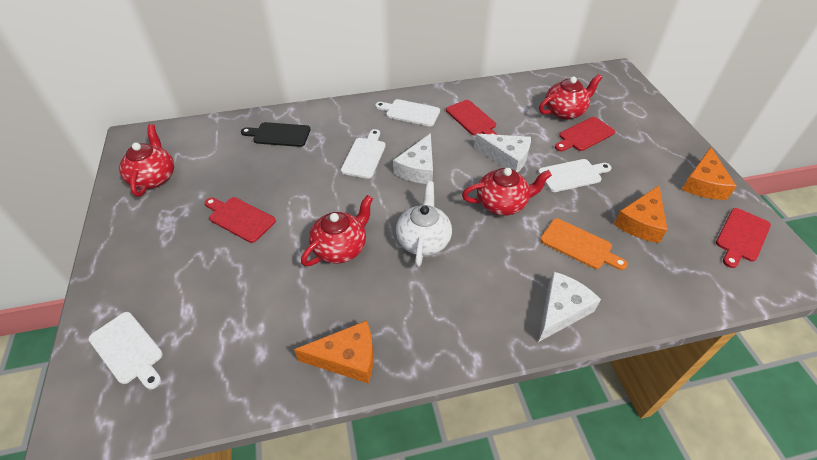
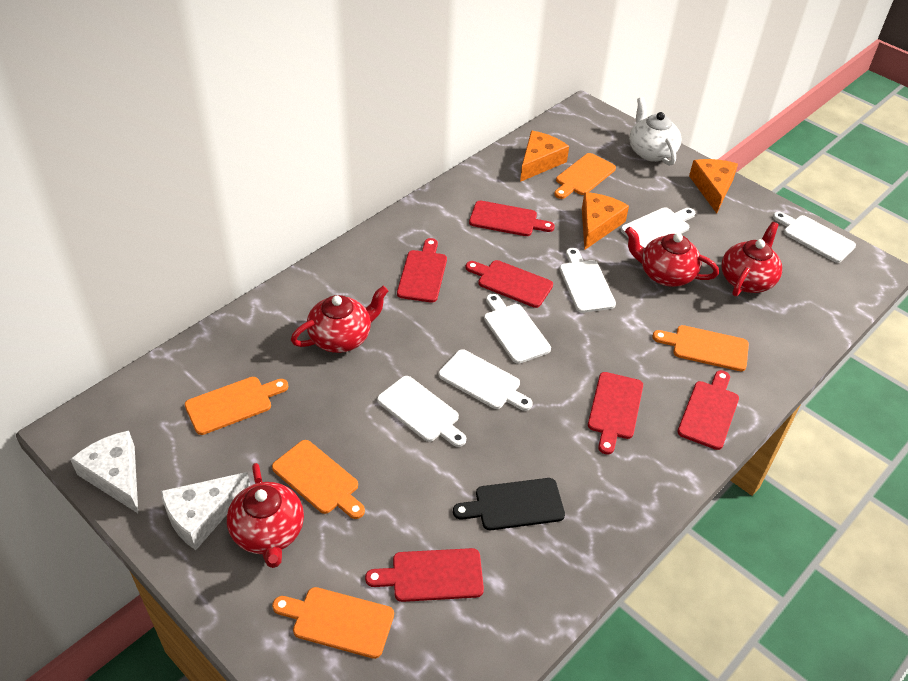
orange cutting board: [540,218,628,270] = 1 -> [185,377,289,435] [272,440,365,519] [272,587,394,659] [554,153,616,199] [652,325,749,371] = 5
red cutting board: [205,197,276,243] [446,100,498,135] [555,117,615,151] [716,208,771,268] = 4 -> [365,548,484,602] [397,238,447,303] [466,260,553,308] [469,201,555,236] [588,372,643,455] [677,370,739,450] = 6
white cheese: [393,133,433,184] [474,134,531,173] [538,271,601,342] = 3 -> [70,431,138,513] [161,472,250,550] = 2
white cutting board: [89,312,163,389] [341,129,386,179] [375,99,440,126] [538,159,611,192] = 4 -> [377,376,466,447] [438,349,533,411] [484,294,551,364] [559,248,616,313] [621,207,695,248] [773,212,856,263] = 6

